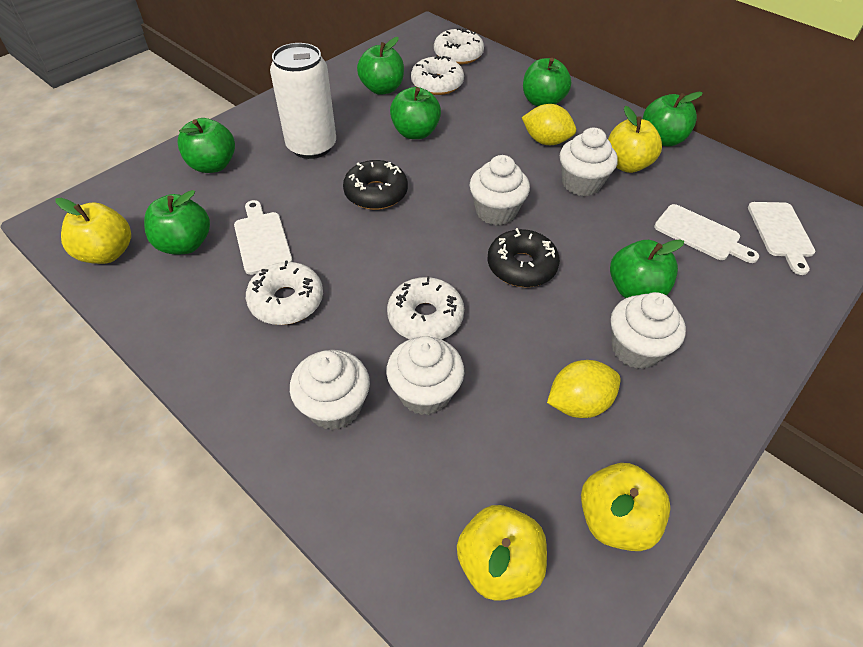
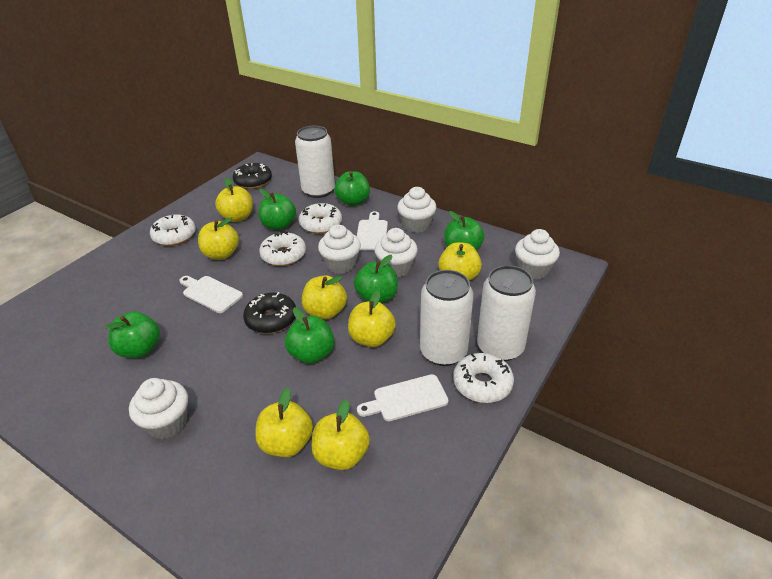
green apple: [144,190,210,254] [177,118,235,173] [357,37,404,95] [390,87,441,139] [523,58,571,106] [610,239,684,298] [643,92,703,146] = 7 -> [105,312,160,358] [258,189,296,230] [285,307,335,364] [334,171,370,206] [354,255,398,303] [444,211,484,250] = 6
white can: [270,43,336,159] = 1 -> [295,125,335,198] [420,270,473,366] [477,265,536,361] = 3
yellow apple: [56,198,131,264] [457,505,547,601] [581,463,671,551] [608,106,662,173] = 4 -> [198,217,239,260] [215,178,253,222] [255,388,313,457] [302,275,347,319] [312,399,370,470] [348,290,396,347] [439,242,482,281] = 7
yellow lemon: [522,104,576,145] [547,360,620,418] = 2 -> none = 0

